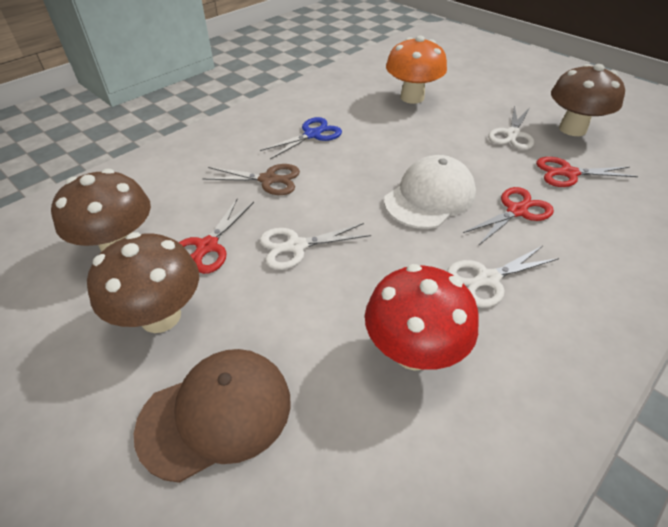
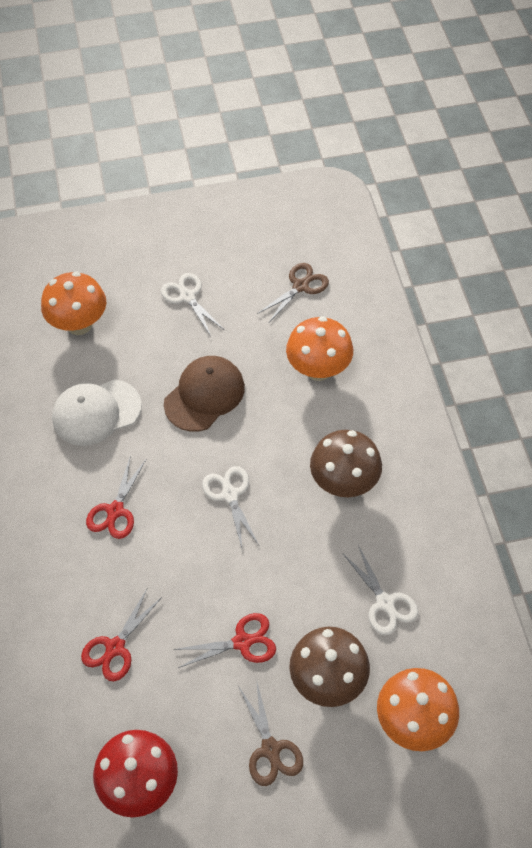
blue scissors: [260,117,342,159] = 1 -> none = 0
brown mushroom: [51,169,151,252] [87,232,199,333] [551,64,625,136] = 3 -> [289,627,370,707] [310,430,382,497] = 2
brown scissors: [203,164,300,195] = 1 -> [239,679,303,786] [257,263,329,322] = 2
orange mushroom: [386,35,447,104] = 1 -> [41,272,106,335] [286,316,353,381] [377,668,459,751] = 3

